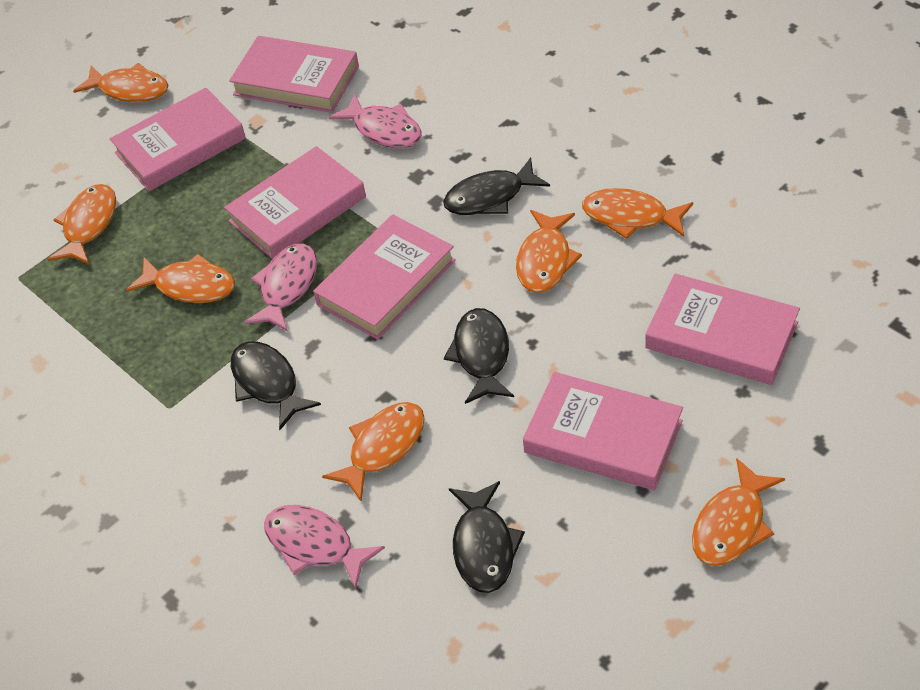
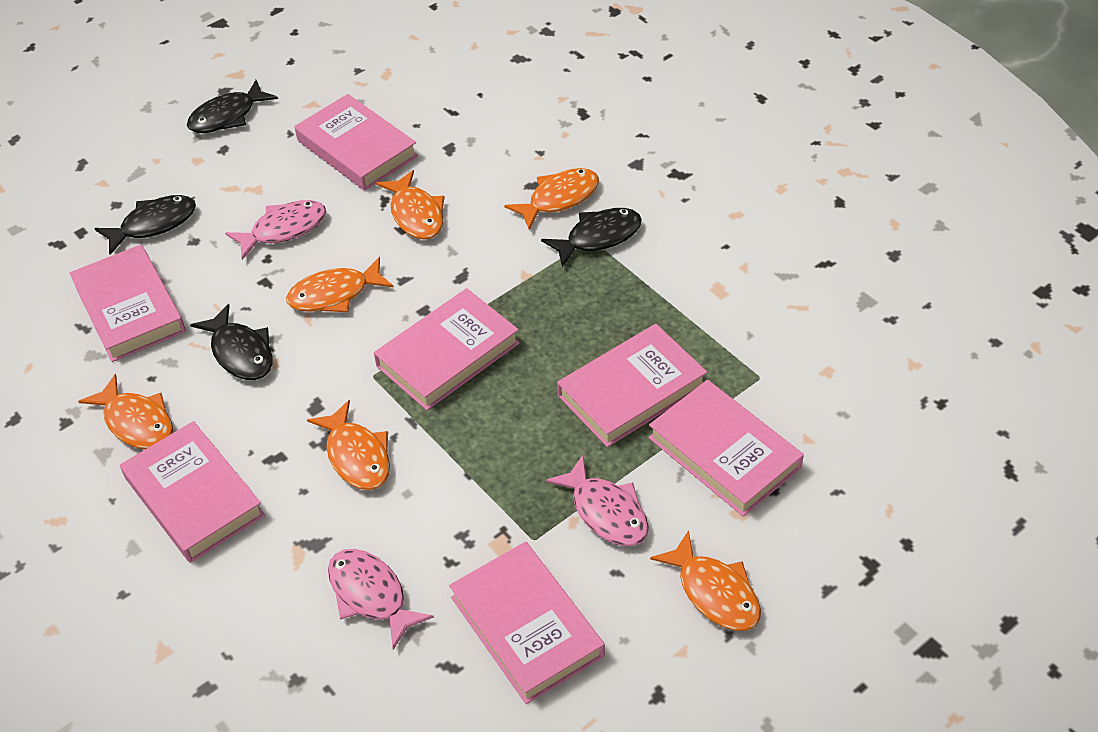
orange fish: [48,184,116,265] [73,63,168,102] [126,254,235,303] [322,402,425,502] [516,210,582,293] [582,188,693,239] [692,458,785,566] = 7 -> [78,374,173,449] [286,257,394,312] [307,400,390,490] [376,170,445,239] [504,168,599,230] [650,530,761,631] = 6
pink book: [110,88,246,191] [224,146,366,259] [229,36,359,113] [313,214,456,340] [523,372,683,490] [645,274,800,385] = 6 -> [70,245,186,362] [120,421,265,563] [295,94,418,191] [374,288,520,410] [449,542,605,704] [557,324,707,447] [649,380,804,516] = 7

